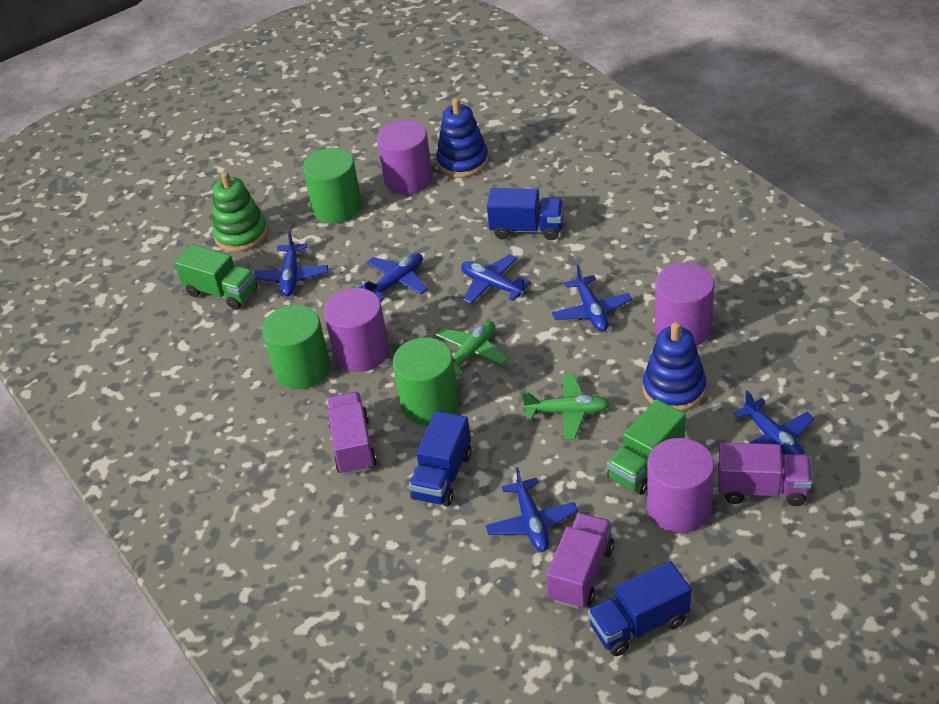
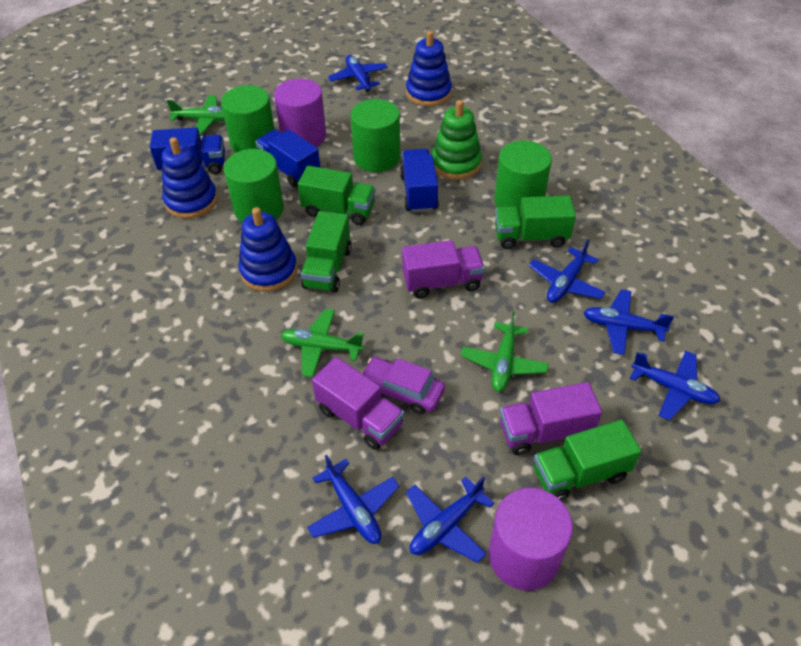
blue stacking toy: [436,98,489,177] [643,322,706,411] = 2 -> [162,137,218,219] [238,207,297,292] [406,31,452,106] = 3
green cylinder: [262,305,330,389] [303,148,362,223] [393,337,459,425] = 3 -> [221,85,275,153] [224,149,284,223] [350,99,400,172] [494,141,552,211] = 4
green plane: [436,321,508,377] [522,374,610,440] = 2 -> [167,95,225,136] [281,309,364,377] [461,311,549,392] = 3
green truck: [174,244,257,310] [607,399,686,495] = 2 -> [298,166,376,225] [301,211,351,292] [495,196,576,249] [534,420,641,501] = 4
purple car: none = 0 -> [362,357,445,414] = 1
purple cylinder: [324,288,389,372] [377,120,433,194] [647,438,714,533] [655,263,714,346] = 4 -> [274,79,326,147] [489,488,573,591] = 2

